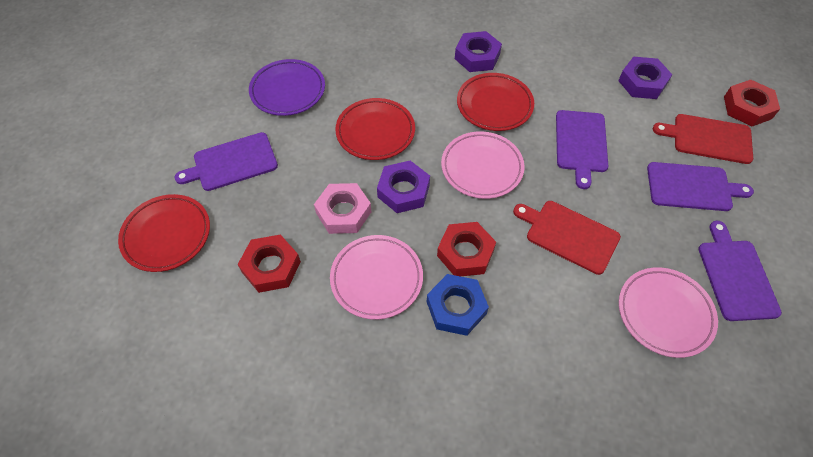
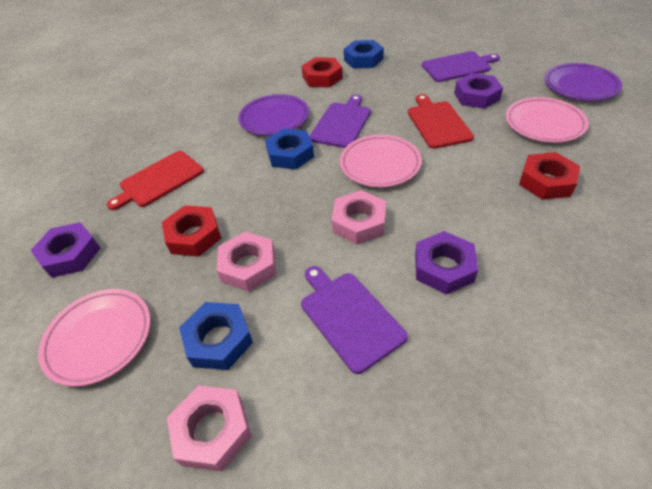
blue nut: [427,274,489,336] = 1 -> [179,302,253,370] [265,129,314,169] [344,40,384,69] = 3
pink nut: [314,183,371,234] = 1 -> [167,385,252,472] [217,232,276,292] [332,190,386,245] = 3
purple cutting board: [175,132,278,191] [556,110,608,189] [647,162,754,211] [698,221,782,321] = 4 -> [301,266,408,374] [309,95,371,148] [422,51,500,82] = 3
purple plate: [249,59,325,116] = 1 -> [239,94,309,136] [544,63,622,101] = 2
red plate: [118,194,210,272] [335,98,415,160] [457,73,534,131] = 3 -> none = 0

